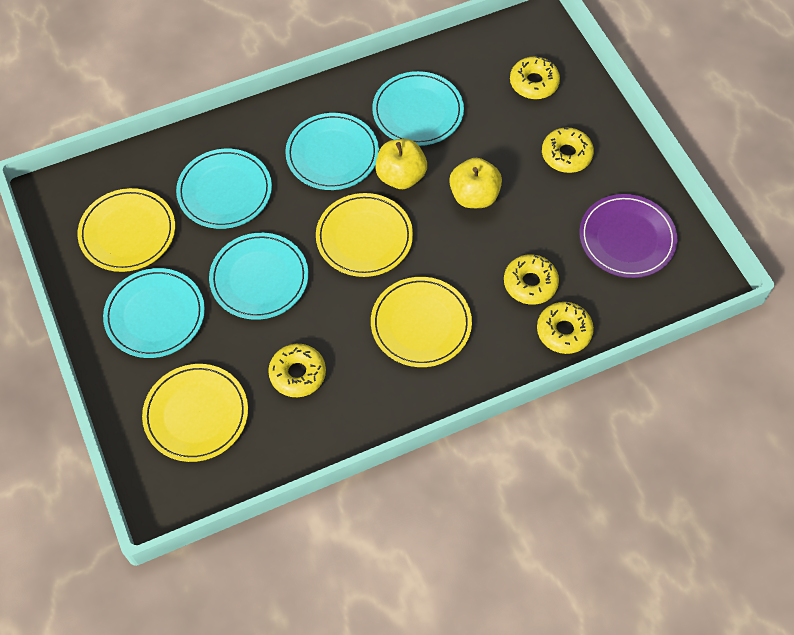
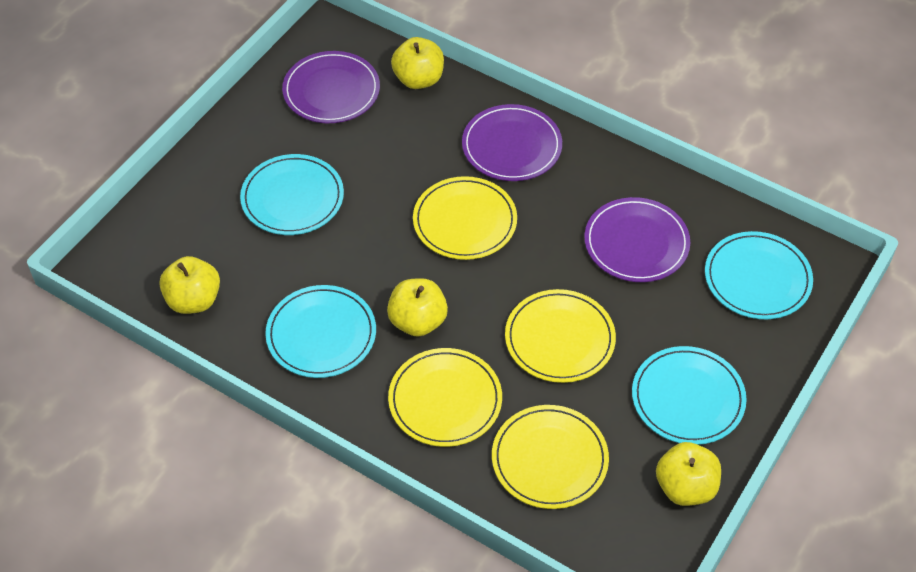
purple plate: [580,194,677,278] = 1 -> [282,51,380,123] [462,104,562,181] [584,197,690,282] = 3
turquoise plate: [103,268,205,358] [176,149,272,229] [209,233,308,320] [285,113,379,190] [372,71,464,146] = 5 -> [240,154,344,235] [265,285,376,378] [632,346,747,445] [705,231,813,319] = 4
yellow apple: [375,139,427,189] [449,158,502,208] = 2 -> [159,256,220,314] [387,278,448,337] [391,37,444,89] [656,442,721,506] = 4
yellow donut: [268,344,326,397] [504,254,559,305] [510,56,560,99] [537,302,594,354] [542,127,594,173] = 5 -> none = 0

